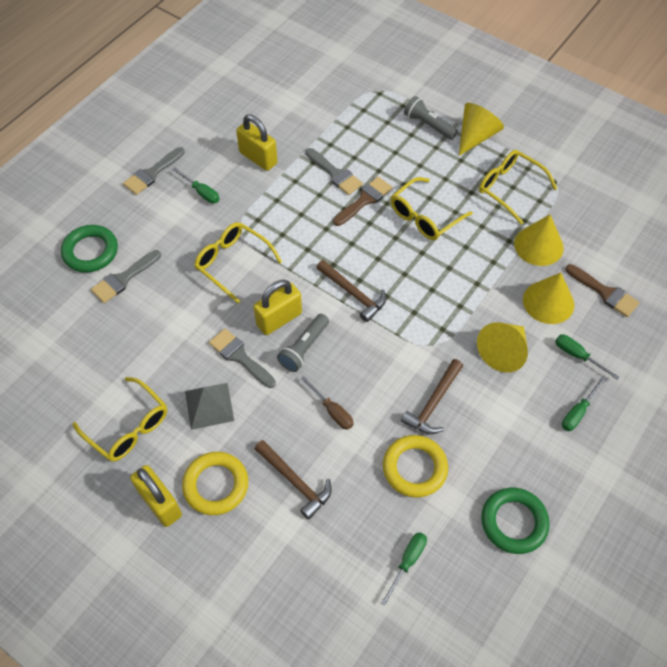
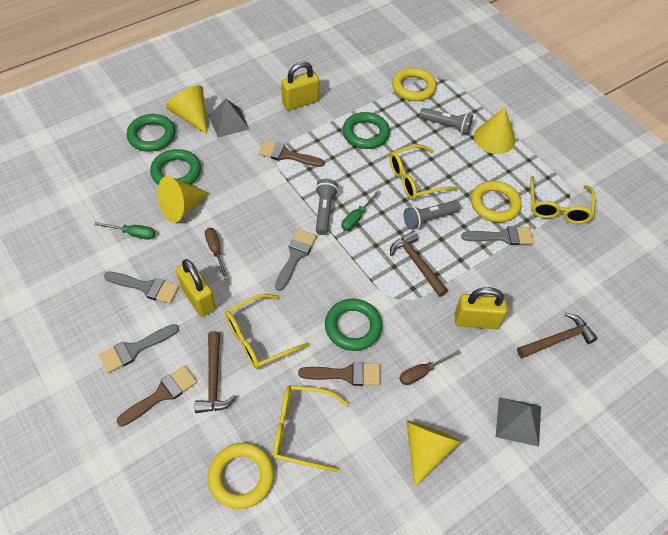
brown brush: [333,177,393,226] [565,264,640,317] = 2 -> [117,366,197,427] [258,141,325,167] [298,362,380,386] = 3
brown screwdriver: [301,376,354,430] = 1 -> [205,228,228,280] [399,350,460,385] = 2
green ring: [61,225,118,273] [481,488,550,554] = 2 -> [127,114,176,152] [150,149,201,185] [325,299,382,351] [343,112,390,149] = 4
green screwdriver: [172,168,220,204] [381,532,427,606] [555,334,619,380] [562,376,606,431] = 4 -> [94,222,155,240] [341,191,381,231] = 2
grey flashlight: [277,314,329,372] [404,96,458,140] = 2 -> [315,179,338,235] [404,200,460,230] [419,108,473,135] = 3
grey pyramid: [185,383,234,430] = 1 -> [208,99,249,138] [496,397,541,447] = 2
yellow ring: [182,452,248,515] [383,435,448,498] = 2 -> [208,443,274,509] [392,67,437,101] [471,181,522,222] = 3

